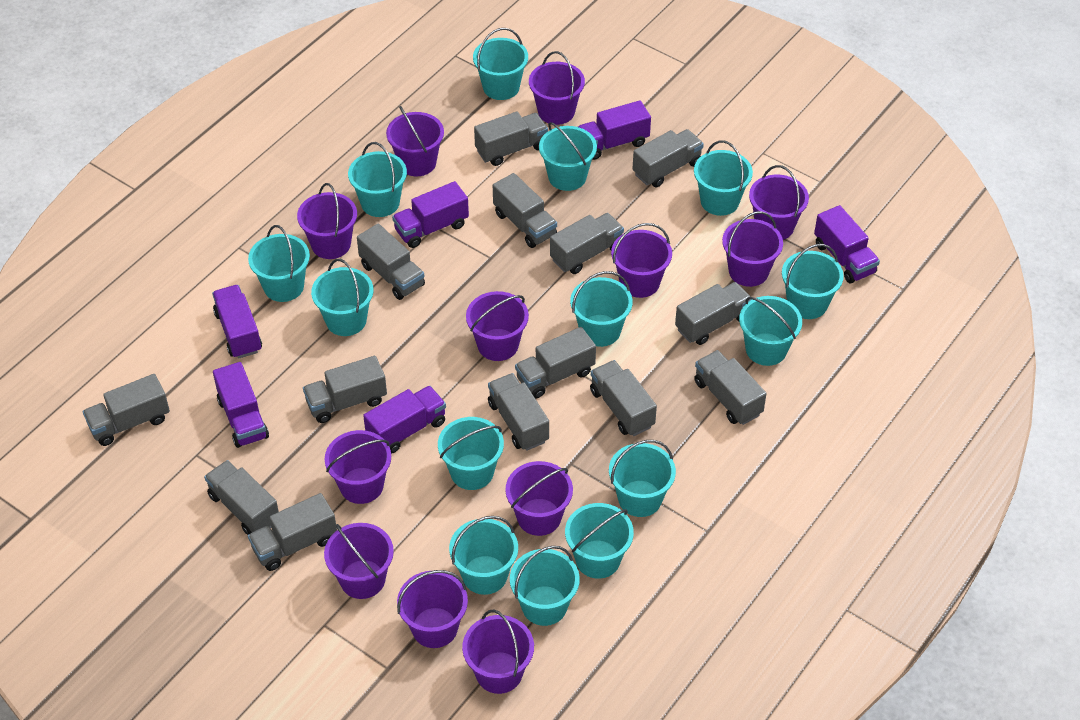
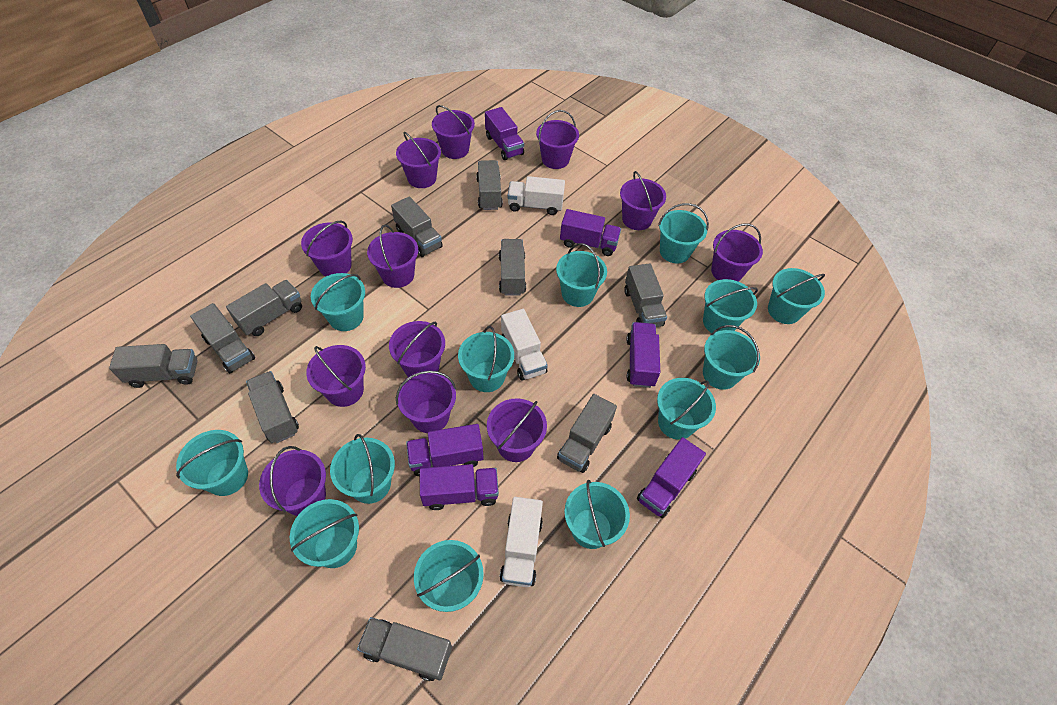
grey truck: [83,374,170,446] [204,460,279,535] [248,493,337,571] [303,356,387,423] [357,223,425,300] [474,111,548,166] [488,373,549,451] [493,173,557,248] [515,327,596,398] [550,213,624,274] [590,360,657,436] [633,129,704,187] [675,282,752,345] [694,350,767,425] = 14 -> [109,344,198,388] [190,303,255,374] [226,280,302,336] [246,371,299,443] [357,617,452,681] [391,196,443,257] [476,160,503,210] [499,239,526,296] [557,394,617,473] [624,263,667,327] = 10
turquoise bucket: [248,225,310,302] [311,259,373,336] [348,142,407,217] [438,417,504,490] [449,516,518,595] [473,28,528,100] [510,546,580,626] [539,122,597,191] [565,503,634,579] [570,271,633,347] [609,440,676,517] [694,140,753,216] [739,296,802,366] [782,244,844,319] = 14 -> [176,430,248,496] [290,499,359,568] [311,273,365,331] [330,434,395,504] [414,540,484,612] [458,326,514,392] [556,243,607,307] [564,480,630,549] [657,378,716,440] [658,203,709,264] [703,279,758,333] [703,325,760,390] [768,268,825,324] = 13
white truck: none = 0 -> [500,497,543,587] [501,309,548,381] [507,176,565,215] = 3

